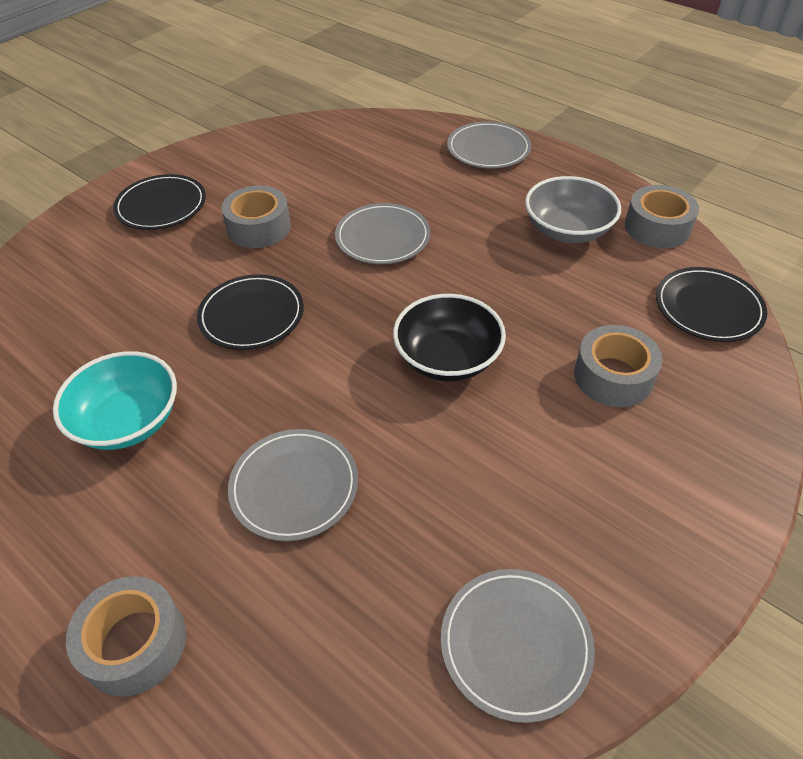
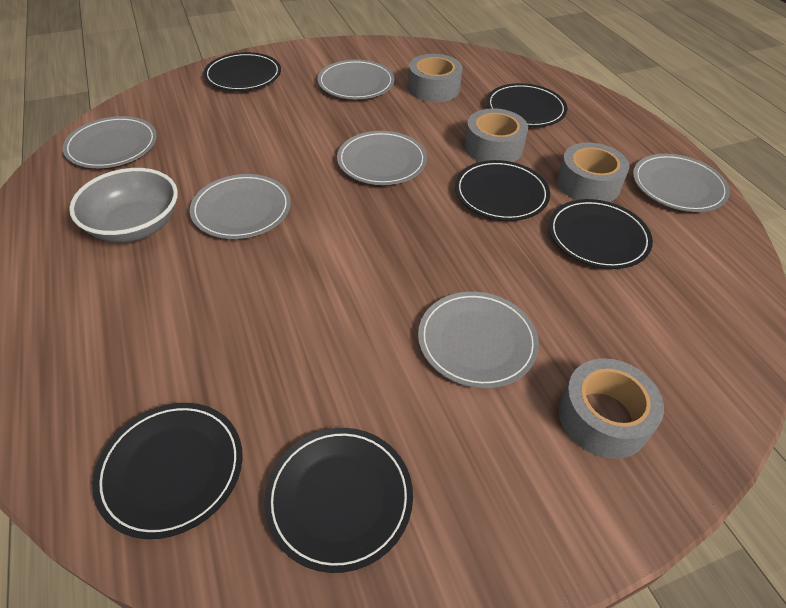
black bowl: [393,294,506,381] = 1 -> none = 0
black plate: [113,174,206,230] [197,274,304,350] [656,267,767,342] = 3 -> [92,403,243,539] [203,52,281,91] [264,428,413,573] [455,160,550,221] [486,83,567,127] [549,199,653,269] = 6
grey plate: [228,429,358,541] [335,203,430,264] [441,569,595,723] [447,121,531,168] = 4 -> [62,116,157,168] [190,174,291,239] [317,60,395,99] [337,131,427,185] [418,292,539,388] [633,154,730,212] = 6
turquoise bowl: [53,351,177,450] = 1 -> none = 0

